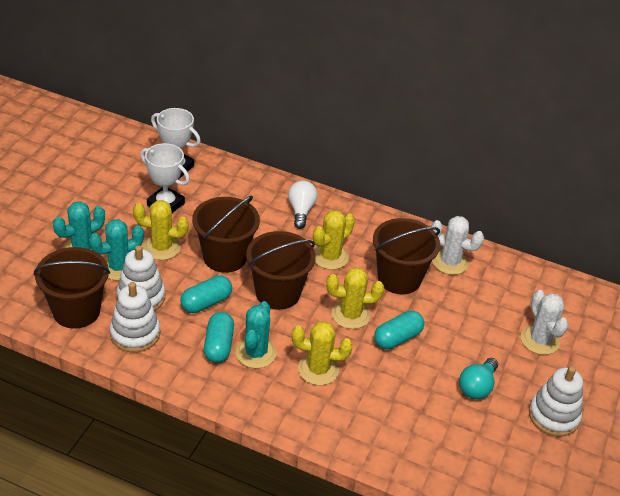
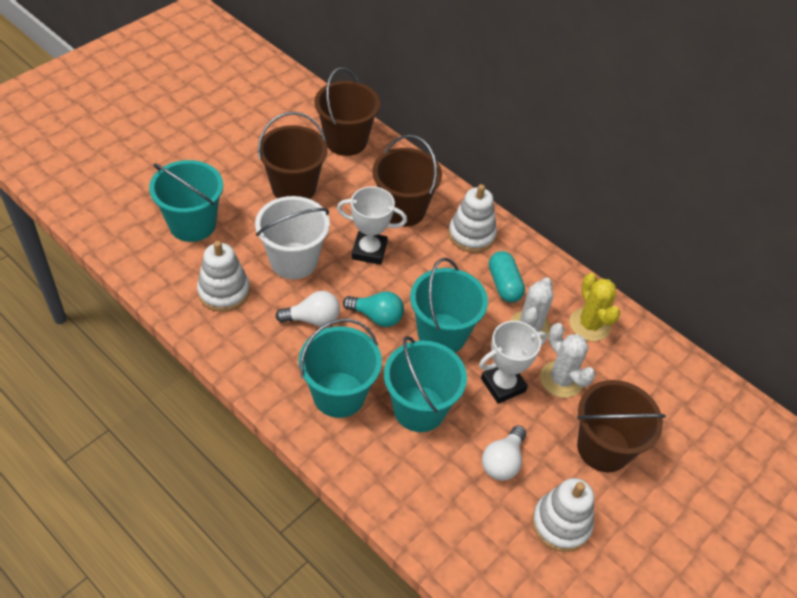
turquoise bucket: none = 0 -> [149,160,223,242] [299,319,382,418] [384,336,467,432] [410,258,488,352] = 4
turquoise cactus: [53,201,105,250] [89,219,144,281] [236,301,277,369] = 3 -> none = 0
turquoise capsule: [180,275,232,313] [204,312,234,363] [374,311,424,349] = 3 -> [489,251,525,303] = 1
white bucket: none = 0 -> [255,196,330,279] = 1
white light bulb: [288,180,318,229] = 1 -> [275,291,340,327] [482,425,526,481] = 2
yellow cactus: [133,200,189,260] [292,321,353,385] [313,210,355,270] [326,267,384,329] = 4 -> [570,273,620,341] = 1

